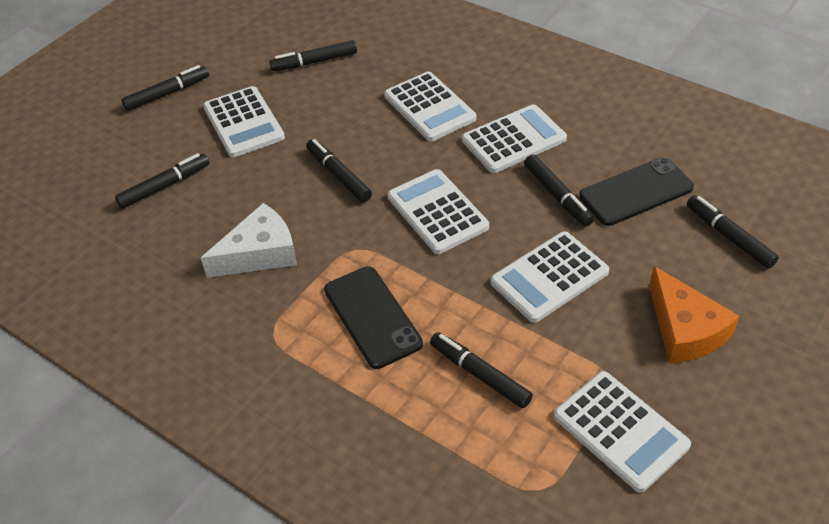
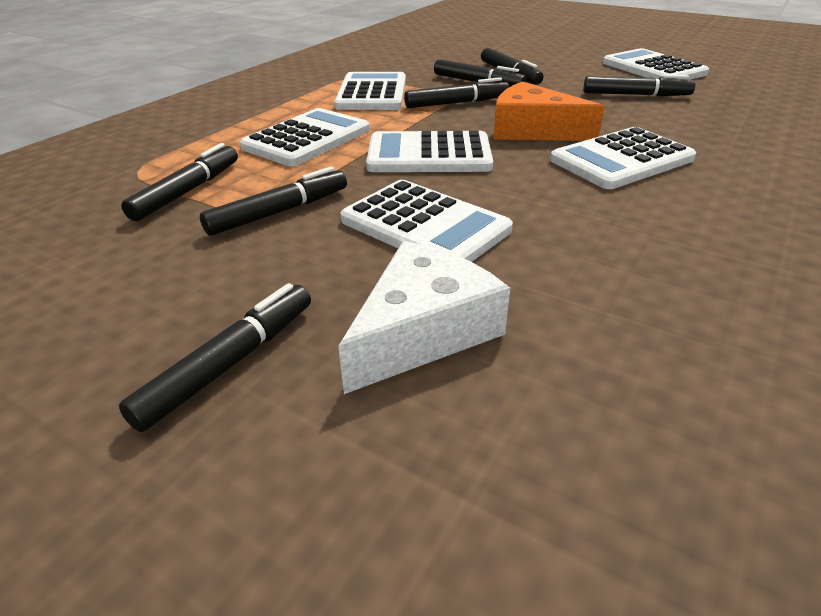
black phone: [324,266,423,369] [579,157,694,226] = 2 -> none = 0

